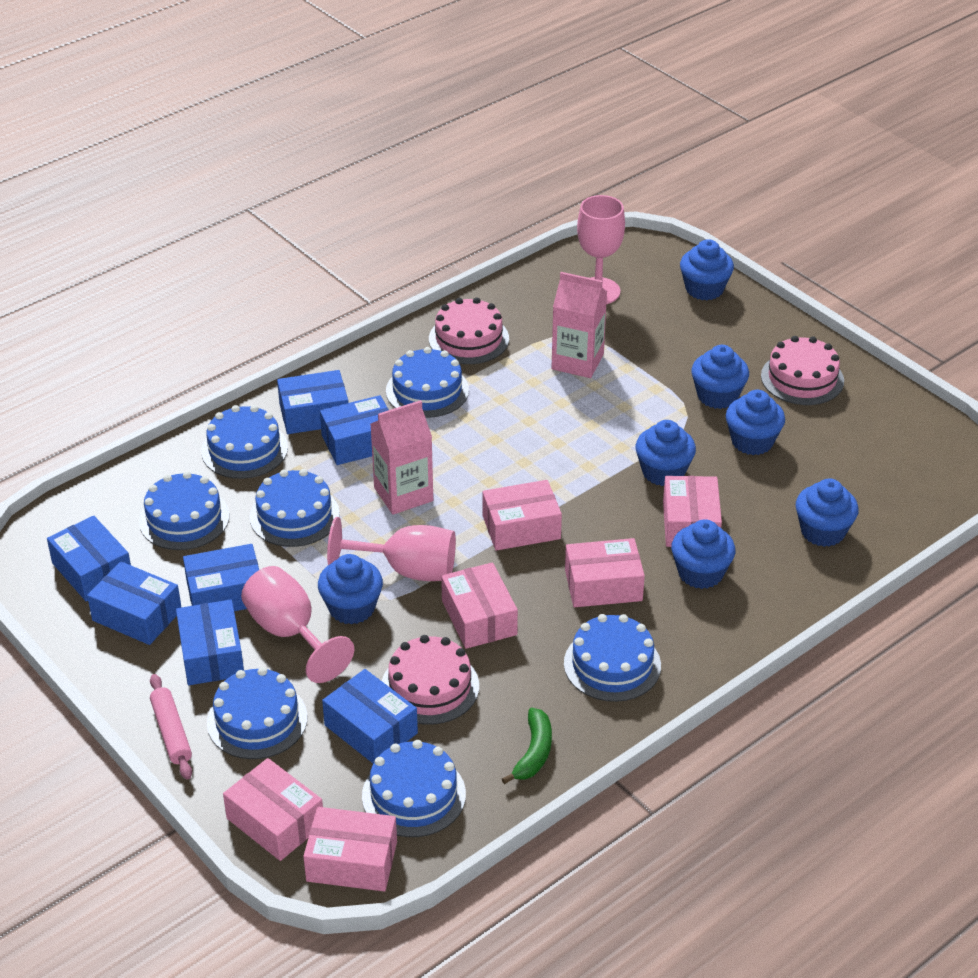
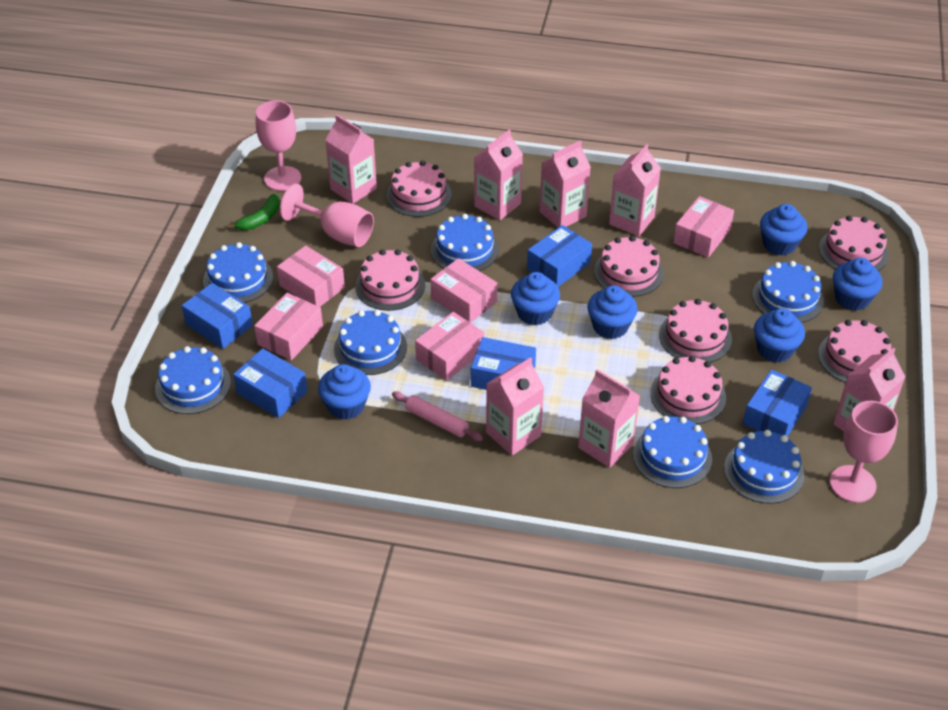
blue box: [47,516,131,601] [87,561,181,645] [176,599,244,685] [183,544,259,611] [277,370,348,434] [320,395,389,465] [322,669,418,764] = 7 -> [182,283,253,349] [233,348,307,418] [471,337,536,390] [527,225,592,287] [743,369,812,437] = 5
blue cupcake: [318,554,383,625] [635,420,696,486] [671,519,735,589] [680,239,734,300] [691,345,749,409] [726,390,785,455] [796,478,859,547] = 7 -> [318,364,371,420] [511,272,560,325] [587,285,638,339] [754,308,805,363] [760,204,807,256] [833,258,883,311] = 6
pink box: [223,758,323,861] [303,807,397,891] [441,562,518,649] [483,480,562,551] [565,538,645,607] [663,476,722,547] = 6 -> [254,293,323,360] [277,245,345,307] [415,312,484,381] [430,258,497,323] [673,196,734,258] = 5
pink cake: [382,635,479,725] [429,297,509,364] [761,336,844,405] = 3 -> [355,249,425,311] [386,161,452,217] [594,236,664,297] [650,356,726,424] [659,299,732,362] [818,320,891,383] [819,216,889,271] = 7
pink carton: [371,400,433,515] [551,272,607,378] = 2 -> [325,115,377,204] [474,130,523,220] [486,357,544,455] [540,140,591,228] [578,369,640,468] [609,144,661,236] [833,348,905,431] = 7

